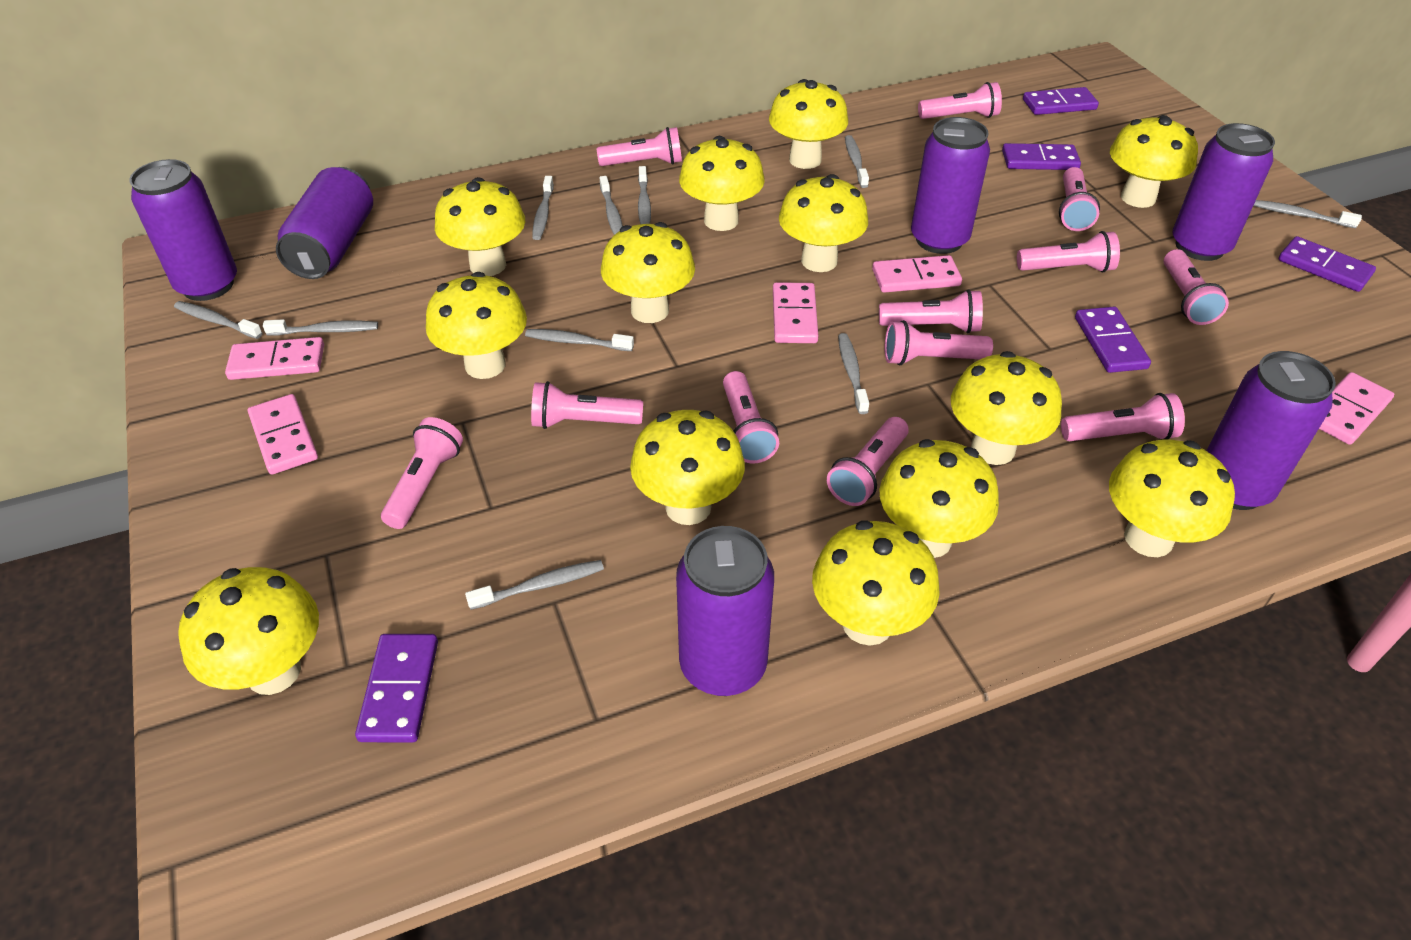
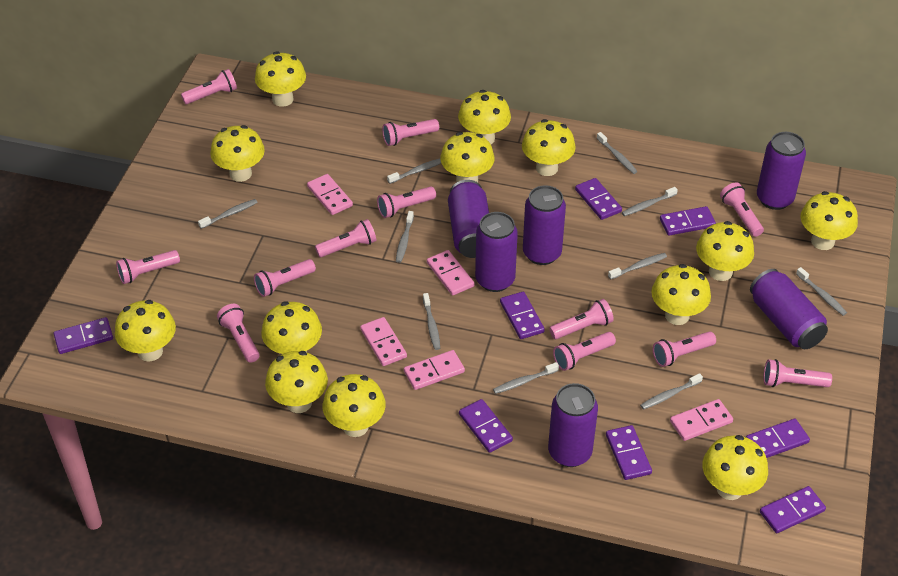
purple domino: [355,634,438,742] [1002,143,1081,170] [1023,87,1099,115] [1075,307,1151,373] [1279,236,1376,292] = 5 -> [54,317,113,354] [459,399,513,453] [500,292,545,339] [575,178,622,220] [606,425,652,480] [660,206,716,236] [746,419,810,458] [760,486,826,533] = 8

